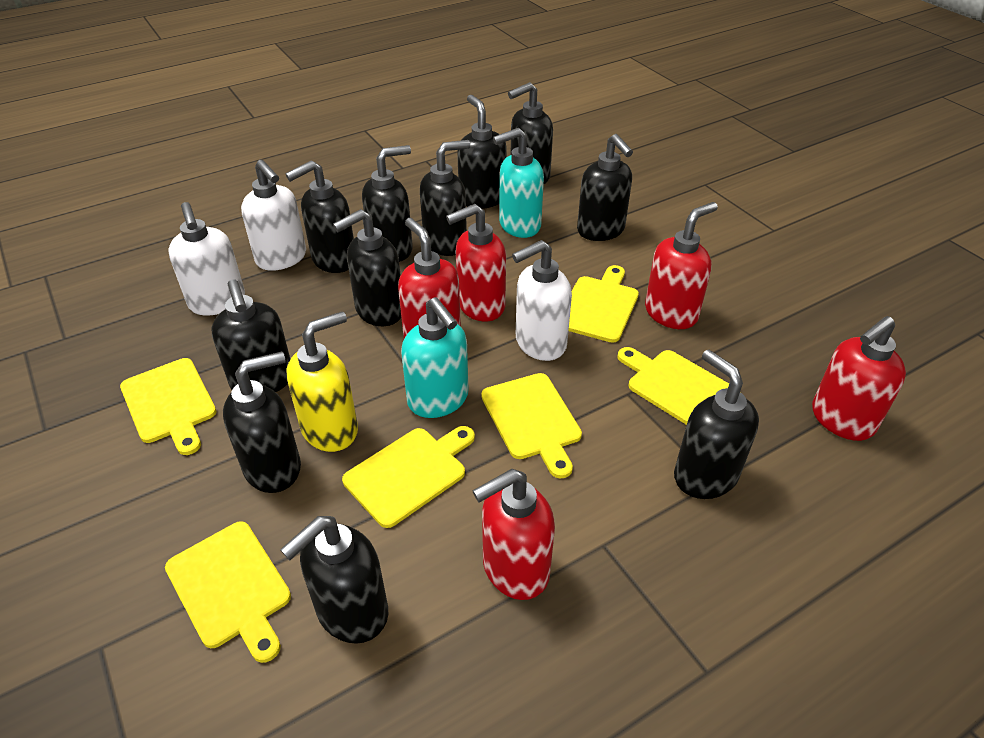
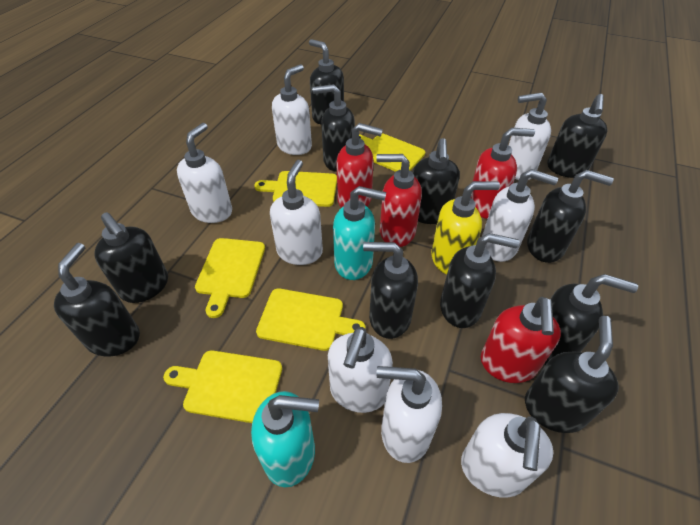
red soap dispenser: [398,218,461,339] [446,204,506,322] [472,469,555,600] [645,202,718,329] [812,316,906,441] = 5 -> [336,123,383,208] [376,154,422,247] [471,128,535,219] [481,297,561,383] = 4
white soap dispenser: [169,202,245,316] [241,160,306,271] [512,240,572,361] = 3 -> [177,123,232,223] [270,160,323,265] [272,64,312,155] [328,327,393,413] [377,366,442,463] [461,413,553,498] [482,169,558,262] [509,92,551,180] = 8
yellow cutting board: [120,358,216,455] [165,521,291,663] [342,426,475,528] [481,373,582,479] [569,265,639,343] [617,347,729,425] = 6 -> [163,350,282,423] [195,238,265,318] [254,171,337,207] [256,288,366,351] [359,134,425,172] = 5

